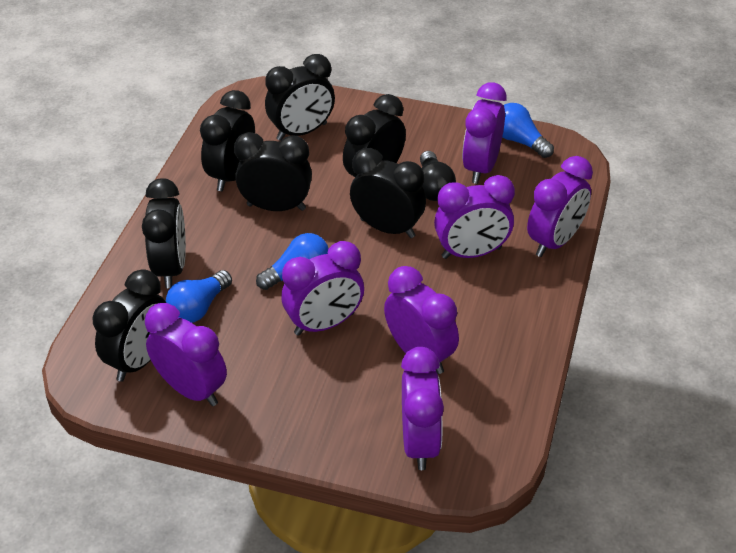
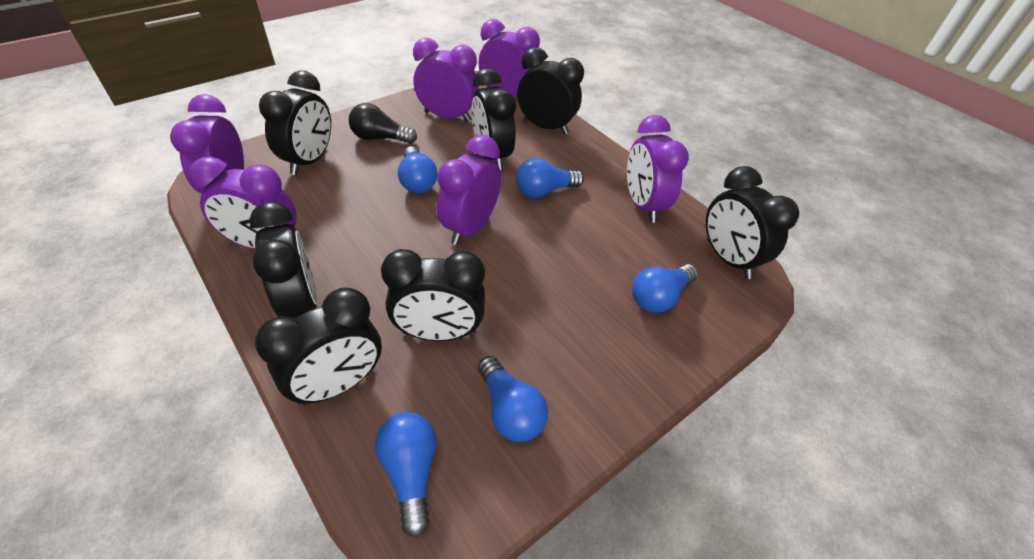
blue light bulb: [166,270,232,323] [256,233,329,290] [502,103,554,158] = 3 -> [375,412,436,537] [398,146,438,193] [478,356,548,442] [516,158,584,198] [632,264,698,313] = 5
purple clock: [145,303,227,406] [281,241,364,336] [384,266,459,374] [401,347,444,470] [434,175,515,259] [462,82,507,184] [527,156,593,257] = 7 -> [170,94,244,193] [189,157,297,250] [413,38,479,122] [436,135,501,245] [479,19,540,97] [627,115,689,223] = 6

